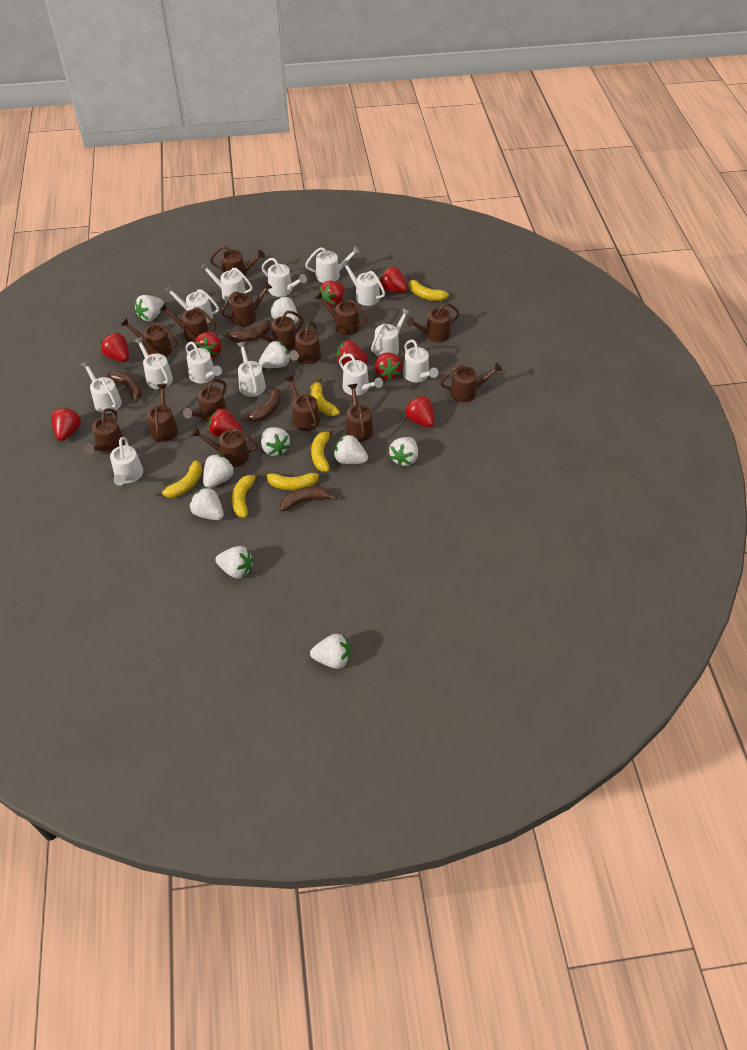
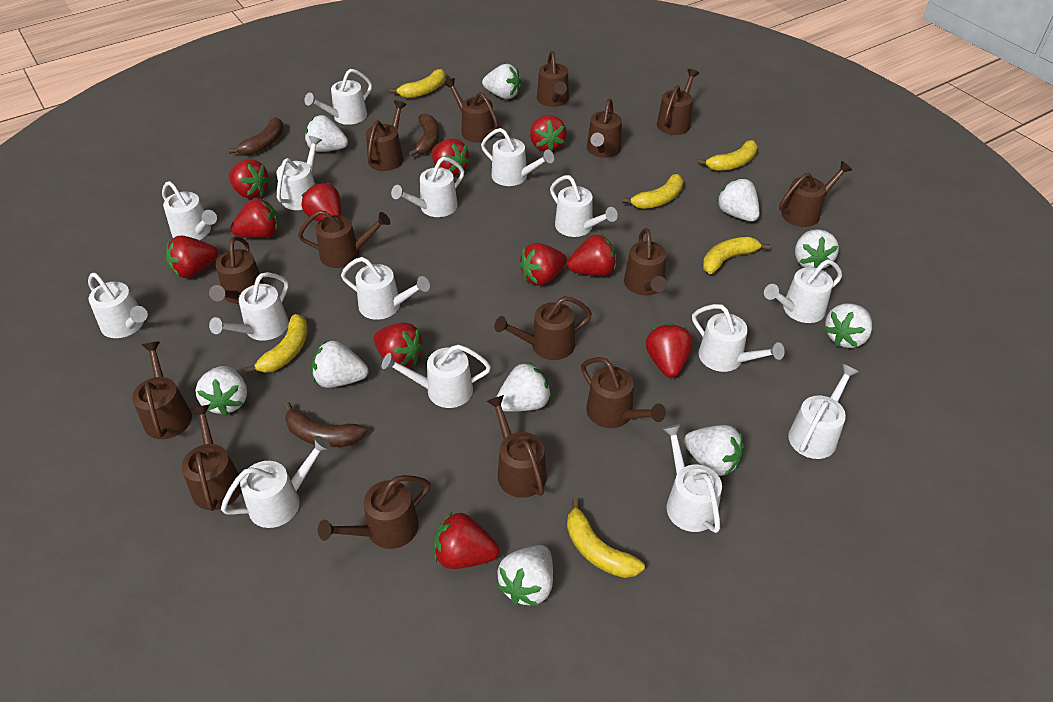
brown banana: [105,371,142,403] [223,320,271,342] [241,388,281,422] [280,486,337,512] = 4 -> [228,117,284,155] [284,402,367,447] [409,113,439,157] = 3
red strawberry: [51,407,81,441] [100,333,129,362] [194,332,222,359] [208,408,242,437] [319,281,345,307] [337,340,368,366] [375,352,402,380] [380,266,408,293] [404,395,435,427] = 9 -> [166,236,218,278] [229,159,271,199] [231,198,279,238] [301,183,341,222] [374,323,424,367] [431,139,470,177] [434,512,499,569] [519,243,567,286] [530,115,566,151] [567,235,616,276] [646,323,693,378] = 11
white watering can: [80,360,122,413] [110,437,143,486] [134,337,173,389] [164,285,219,323] [185,341,222,383] [200,262,253,303] [237,342,266,397] [261,258,307,297] [305,246,360,283] [339,354,383,396] [341,260,385,306] [371,308,411,357] [403,340,438,382] = 13 -> [88,273,148,338] [162,181,217,240] [209,272,289,341] [221,436,331,528] [277,136,322,210] [305,69,372,125] [341,257,430,320] [382,344,491,408] [391,157,464,217] [481,128,554,186] [550,175,618,237] [662,424,722,533] [692,304,785,372] [764,260,842,323] [788,364,859,459] = 15

